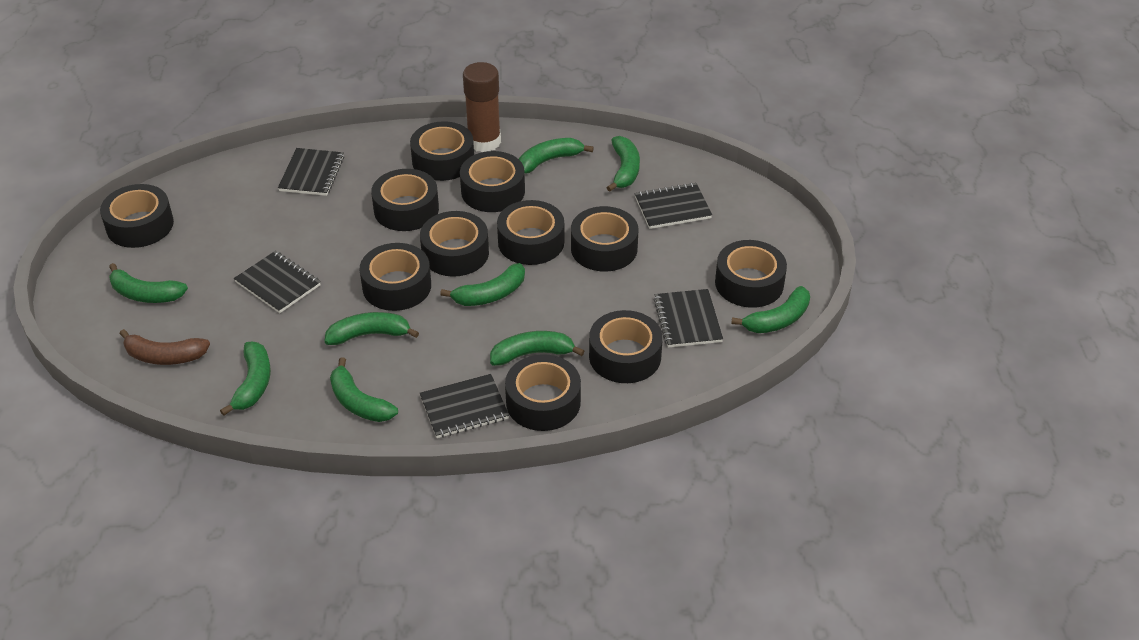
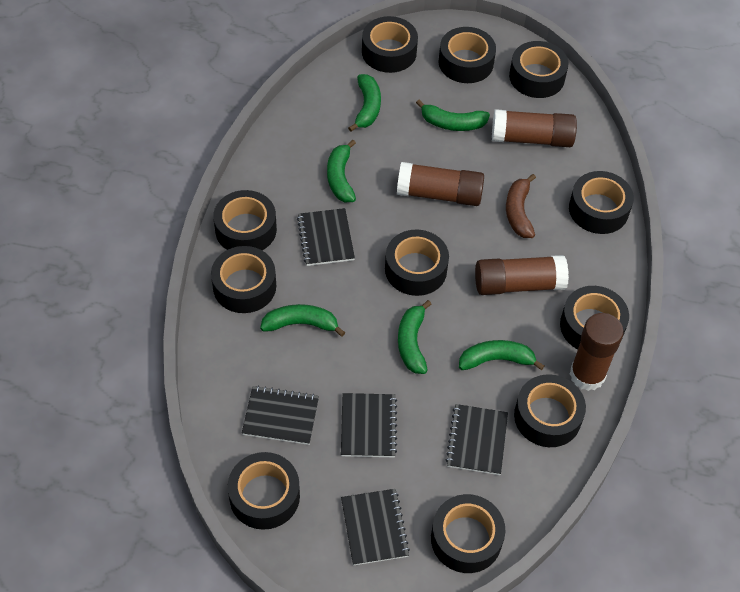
brown glue stick: [463,62,501,152] = 1 -> [397,162,484,206] [475,255,569,295] [492,109,577,147] [570,313,624,391] = 4
green banana: [109,263,188,303] [220,342,271,416] [325,312,419,345] [330,357,398,422] [440,263,525,306] [490,331,584,366] [519,138,594,174] [606,136,640,192] [731,286,810,333] = 9 -> [260,304,345,337] [327,140,356,202] [348,74,381,132] [398,300,432,374] [416,100,490,131] [459,340,544,370] = 6

